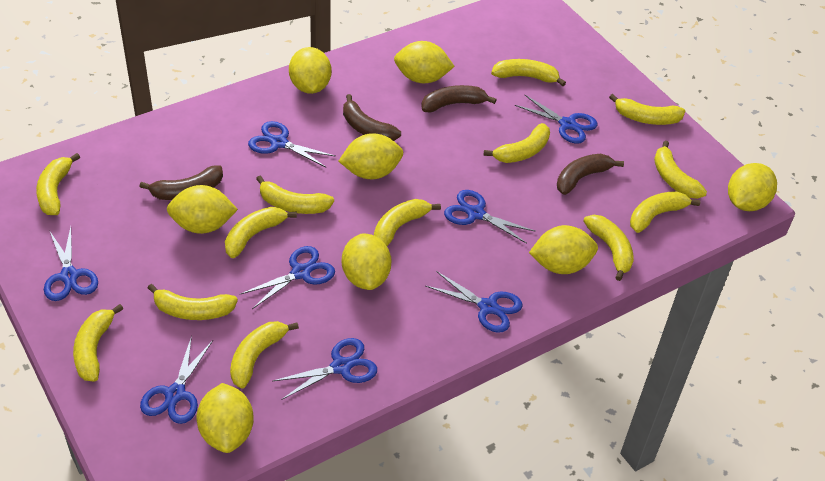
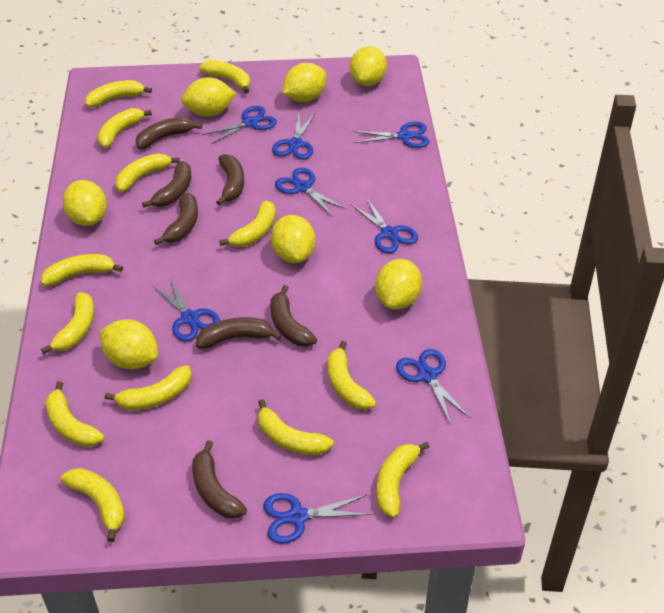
brown banana: [139,165,223,200] [343,94,401,141] [421,85,497,113] [557,154,624,195] = 4 -> [135,117,202,149] [142,161,191,208] [154,193,198,245] [192,440,247,519] [196,317,282,349] [216,154,244,206] [270,285,317,347] = 7
yellow lemon: [167,185,238,234] [196,383,254,453] [289,47,331,94] [339,133,403,179] [342,233,392,290] [394,41,455,83] [529,225,598,274] [728,163,777,211] = 8 -> [63,180,107,226] [100,319,158,369] [181,77,236,117] [271,215,315,263] [283,63,326,102] [350,46,387,86] [375,259,422,309] = 7

